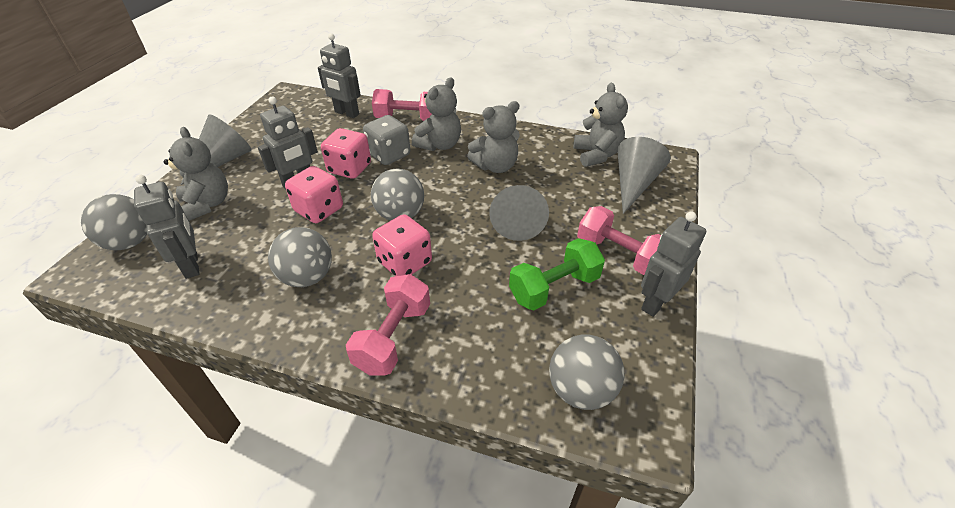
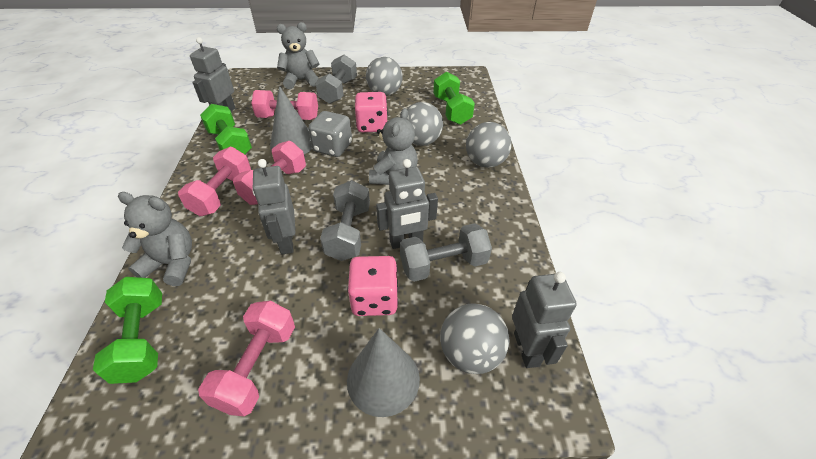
green dumbbell: [509,238,605,310] = 1 -> [93,277,162,384] [200,104,252,154] [433,72,475,125] = 3
grey cone: [181,114,251,185] [489,185,549,241] [617,137,671,214] = 3 -> [270,86,312,154] [347,328,420,417] = 2
grey dumbbell: none = 0 -> [315,55,357,104] [320,180,370,261] [400,223,492,282] = 3
grey teddy bear: [164,127,228,221] [412,77,461,151] [467,101,520,173] [574,83,628,167] = 4 -> [118,192,192,286] [276,22,319,89] [369,108,418,185] = 3
pink dice: [285,166,343,223] [321,128,371,179] [372,214,432,276] = 3 -> [347,256,398,316] [355,92,388,132] = 2
pink dumbbell: [346,274,430,376] [372,89,432,121] [577,206,661,275] = 3 -> [178,147,251,216] [198,301,295,416] [233,141,306,205] [251,90,318,120] = 4

